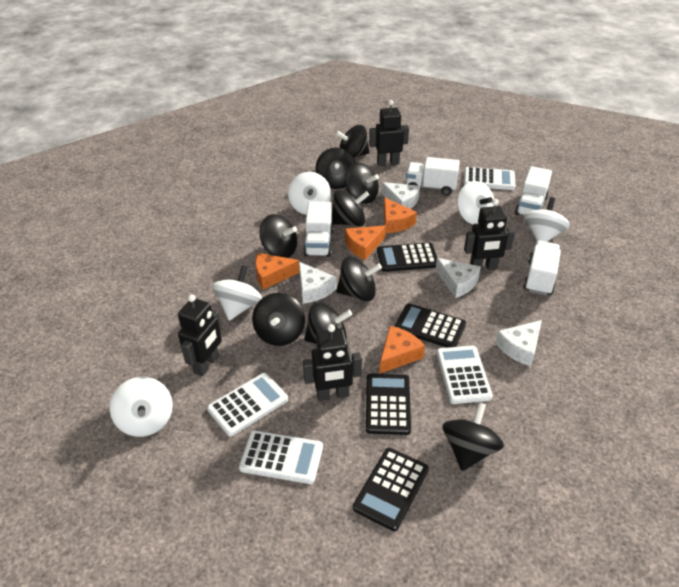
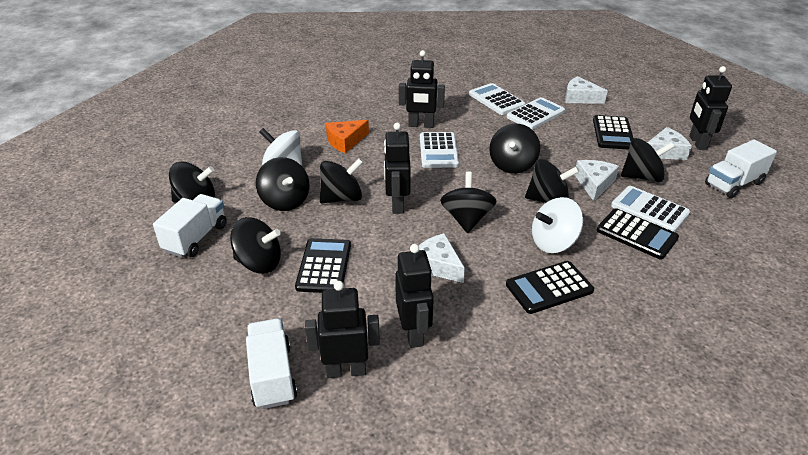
black robot: [178,294,222,376] [303,324,362,401] [369,100,409,166] [464,199,515,271] = 4 -> [305,281,380,378] [384,123,411,214] [395,244,434,348] [399,50,445,128] [689,66,732,150] = 5
black spinning top: [252,293,305,346] [259,214,297,258] [304,302,352,344] [316,148,356,189] [332,190,369,226] [335,125,370,158] [336,257,382,301] [345,163,379,204] [442,402,504,471] = 9 -> [169,162,215,203] [230,217,281,274] [256,157,309,211] [320,158,363,203] [440,172,497,233] [489,123,540,174] [525,159,579,203] [621,138,674,182] = 8
orange cheese: [255,253,300,290] [345,225,386,260] [379,326,425,374] [384,197,417,233] = 4 -> [326,120,369,153] = 1
white spinning top: [110,377,173,437] [212,265,262,321] [288,172,331,215] [457,181,494,224] [524,197,570,242] = 5 -> [259,128,303,167] [532,197,583,253] = 2
white truck: [303,201,334,257] [406,157,460,196] [515,166,552,215] [523,241,561,295] = 4 -> [153,194,227,258] [246,319,298,409] [705,139,777,198] = 3

